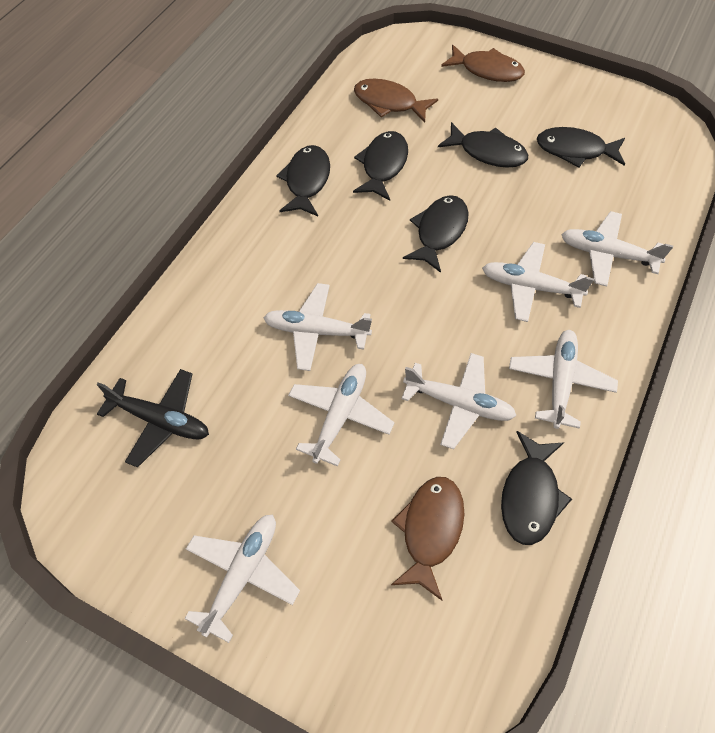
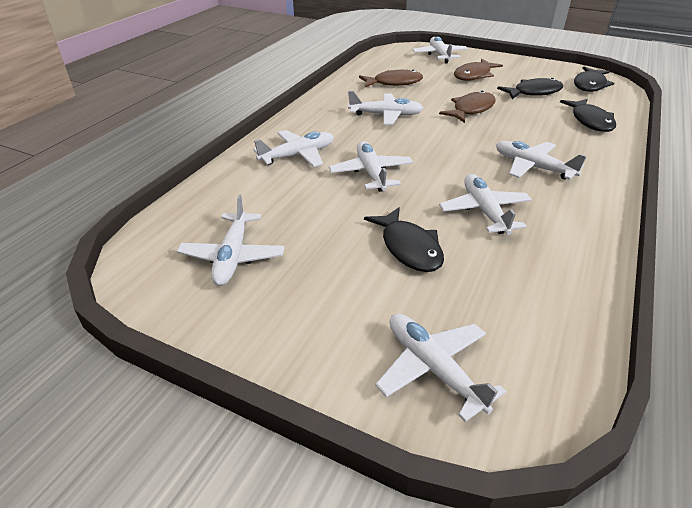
black fish: [276,145,330,216] [353,131,408,201] [403,195,469,273] [438,122,528,168] [501,431,572,545] [537,127,625,168] = 6 -> [364,207,444,272] [497,78,563,99] [560,99,616,132] [574,67,615,92] = 4
black plane: [96,369,209,467] = 1 -> none = 0
white plane: [184,514,300,643] [263,283,372,371] [288,364,395,466] [401,353,517,449] [482,242,594,322] [509,330,618,429] [561,211,673,287] = 7 -> [177,195,284,286] [253,130,334,167] [329,141,413,192] [348,91,423,125] [375,314,506,422] [412,36,468,63] [439,174,532,235] [496,141,587,180] = 8

